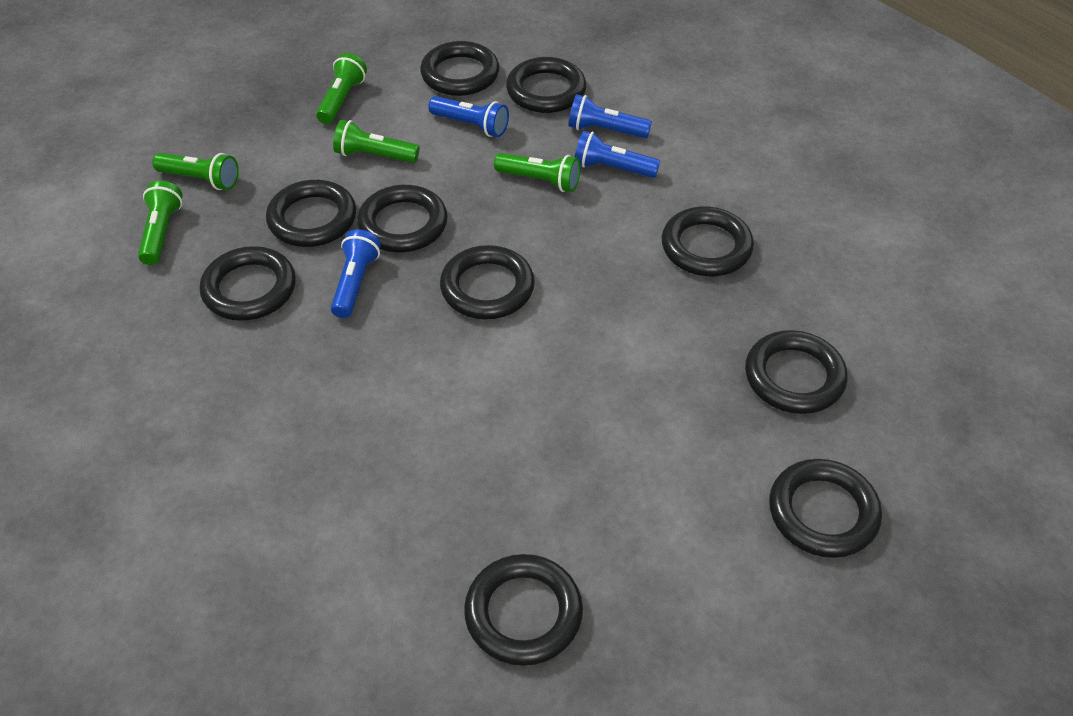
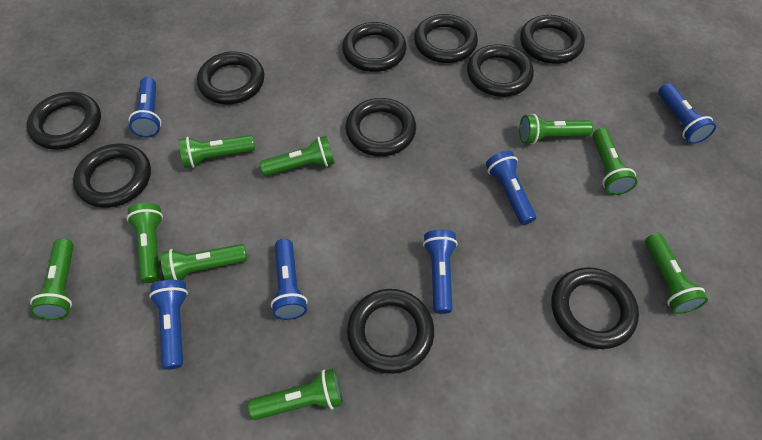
blue flashlight: [331,229,381,318] [428,96,509,137] [568,94,652,138] [575,131,660,178] = 4 -> [129,77,161,138] [149,280,188,369] [271,239,308,320] [423,230,458,314] [486,151,536,225] [658,83,716,144] = 6
green flashlight: [138,180,183,265] [152,153,239,190] [316,53,367,124] [333,120,419,163] [494,153,581,192] = 5 -> [30,239,73,320] [127,203,163,283] [161,244,247,281] [179,135,255,168] [248,368,343,420] [260,136,335,176] [519,114,593,145] [592,128,637,195] [645,233,708,314] = 9

